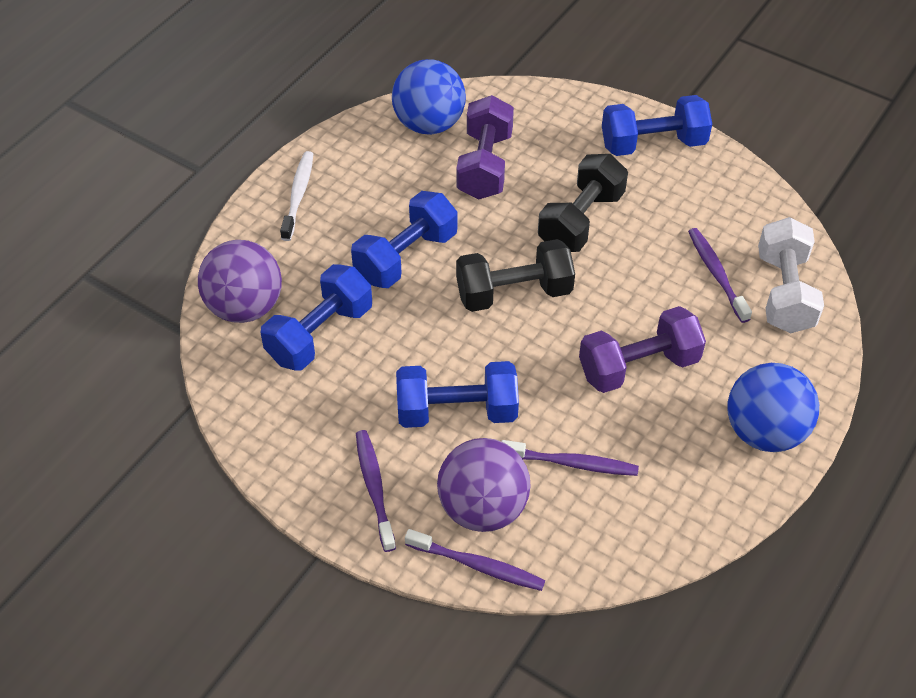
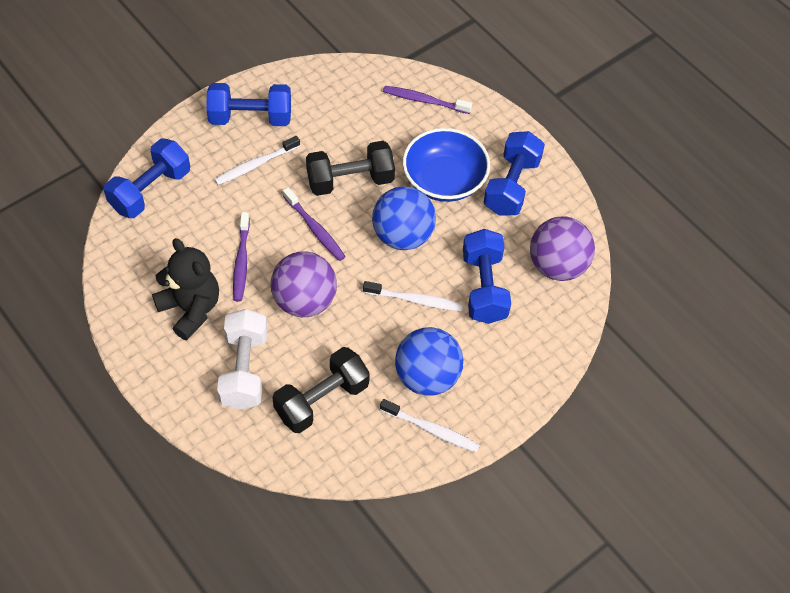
black teddy bear: none = 0 -> [152,238,219,340] = 1
blue bowl: none = 0 -> [403,128,490,202] = 1
purple dumbbell: [456,95,514,199] [579,306,706,393] = 2 -> none = 0
purple toothbrush: [356,430,396,552] [405,529,545,591] [501,440,639,476] [688,228,752,323] = 4 -> [233,212,250,301] [283,187,346,261] [383,86,472,114] = 3
white toothbrush: [280,151,313,241] = 1 -> [214,136,300,185] [363,281,463,311] [380,399,480,453] = 3

